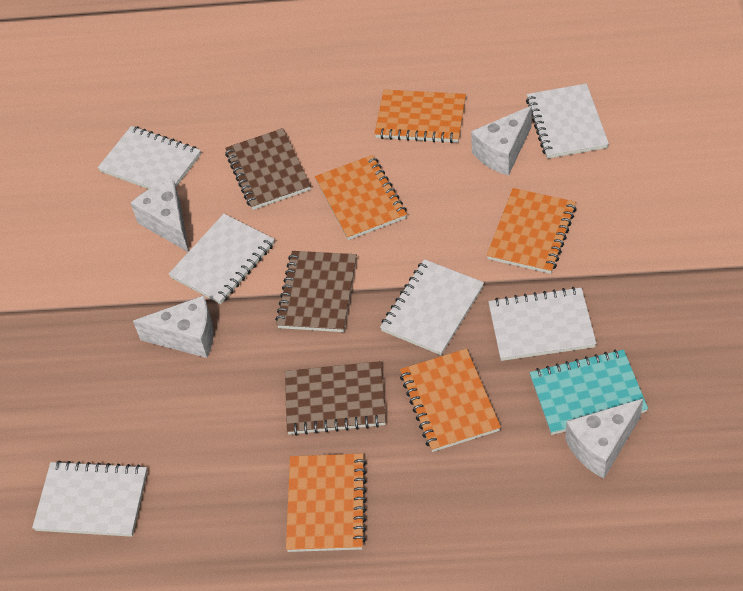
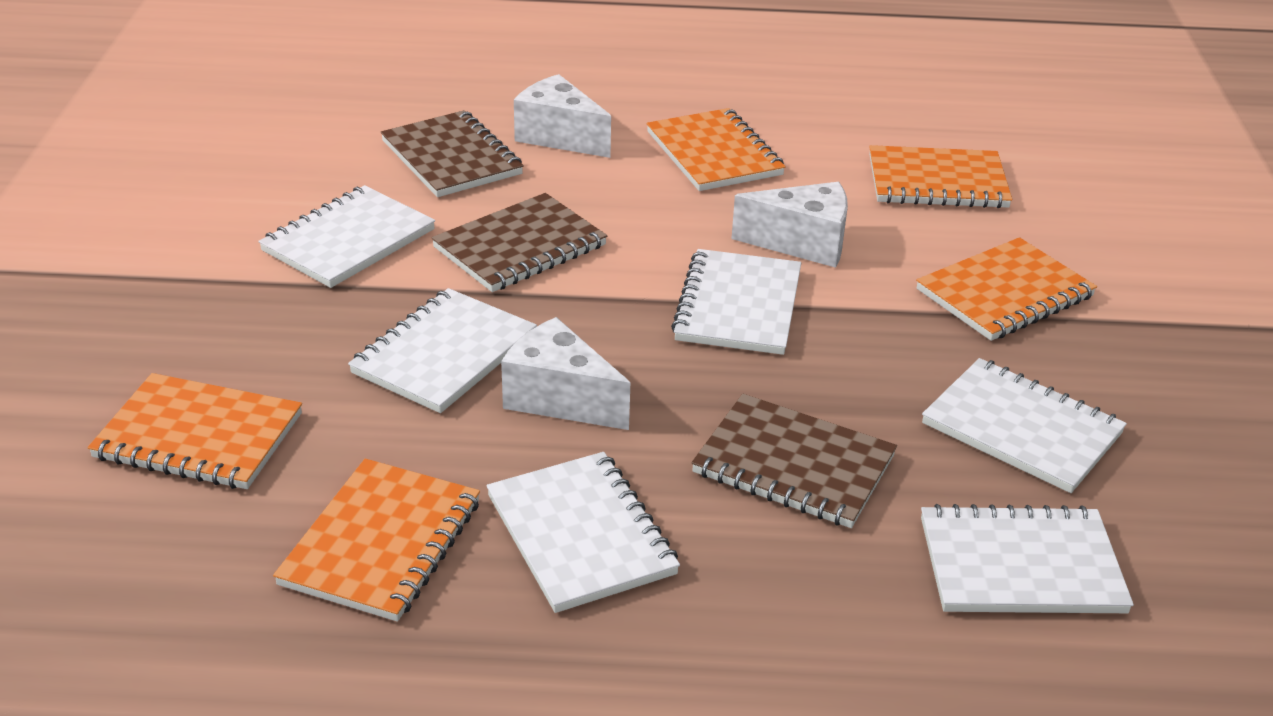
turquoise notebook: [530,349,648,435] = 1 -> none = 0
white cheese: [131,180,189,252] [133,295,213,358] [471,106,532,176] [565,399,643,479] = 4 -> [501,317,630,430] [514,74,611,158] [731,182,848,268] = 3

